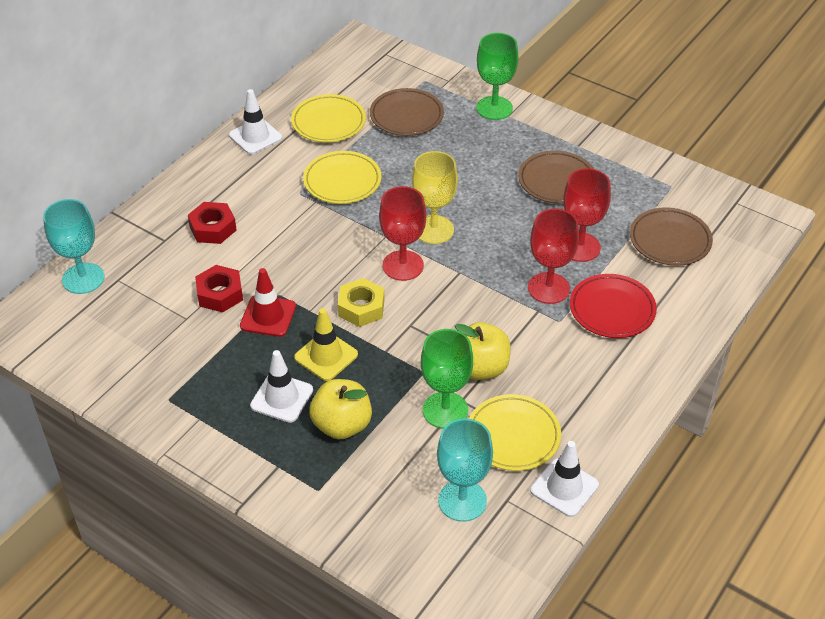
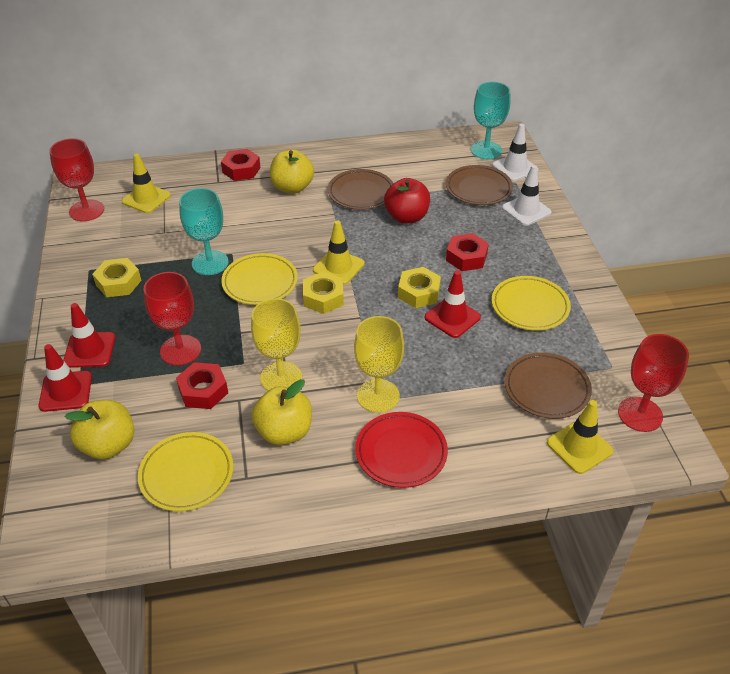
green goblet: [421,329,473,429] [476,33,519,120] = 2 -> none = 0
red apple: none = 0 -> [384,178,430,224] = 1
red nut: [188,202,237,244] [195,265,243,313] = 2 -> [176,362,228,409] [221,149,261,181] [446,233,489,271] = 3
red traffic cone: [240,268,296,337] = 1 -> [38,344,92,412] [64,303,115,368] [425,270,481,338] = 3
white traffic cone: [229,89,282,154] [250,350,313,423] [530,441,599,517] = 3 -> [492,123,539,181] [502,165,552,226] = 2
yellow apple: [309,379,372,440] [455,322,511,380] = 2 -> [65,400,134,460] [252,379,312,445] [270,149,314,194] = 3
yellow goblet: [412,151,458,244] = 1 -> [251,298,302,391] [354,316,404,413] = 2
yellow nut: [338,278,384,327] = 1 -> [92,258,141,297] [303,271,344,314] [398,267,441,308] = 3
yellow traffic cone: [294,308,358,381] = 1 -> [122,154,171,213] [313,220,365,285] [547,400,613,474] = 3

